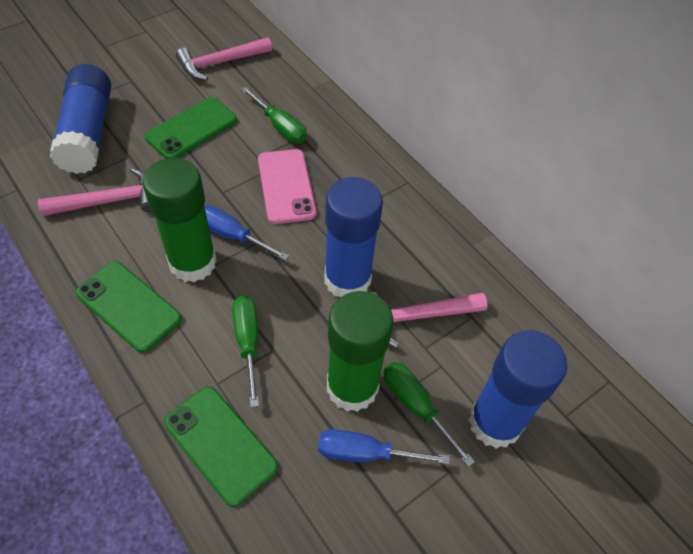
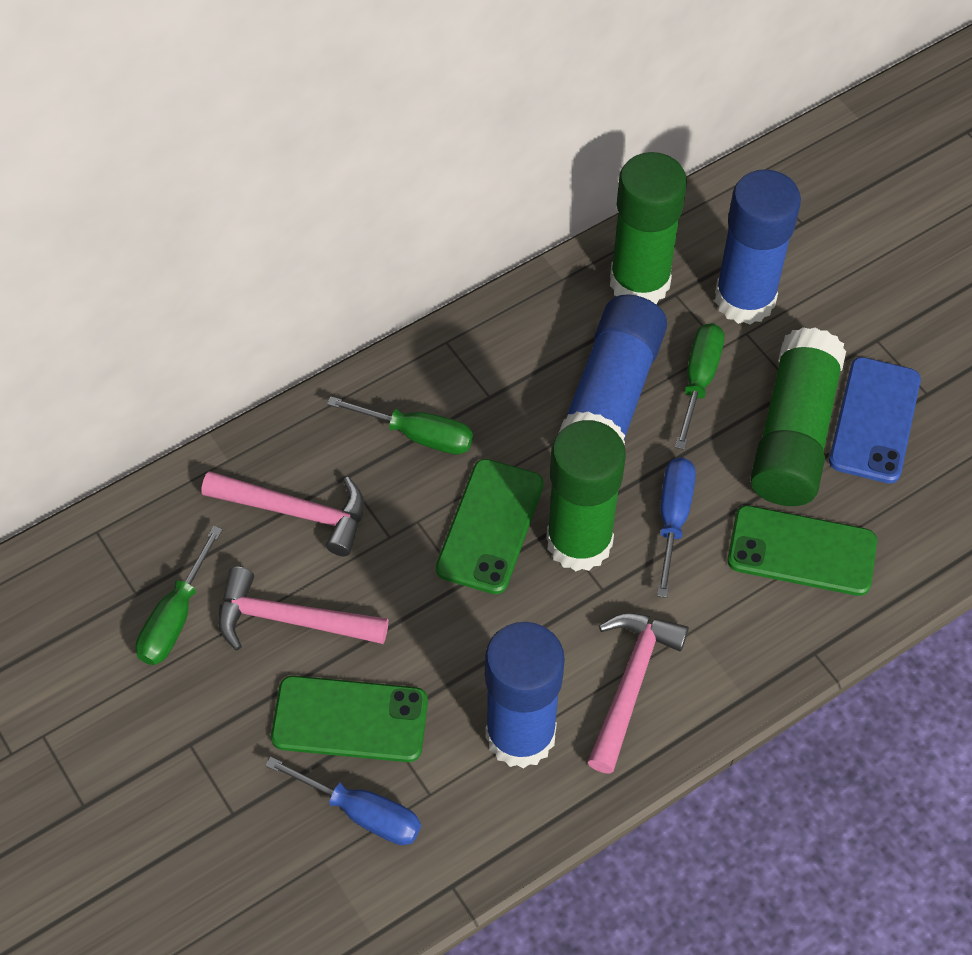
blue phone: none = 0 -> [829,357,921,483] = 1
green glue stick: [143,158,217,282] [327,291,393,412] = 2 -> [546,420,626,571] [610,152,687,304] [750,327,846,506] = 3
pink phone: [258,149,316,224] = 1 -> none = 0

